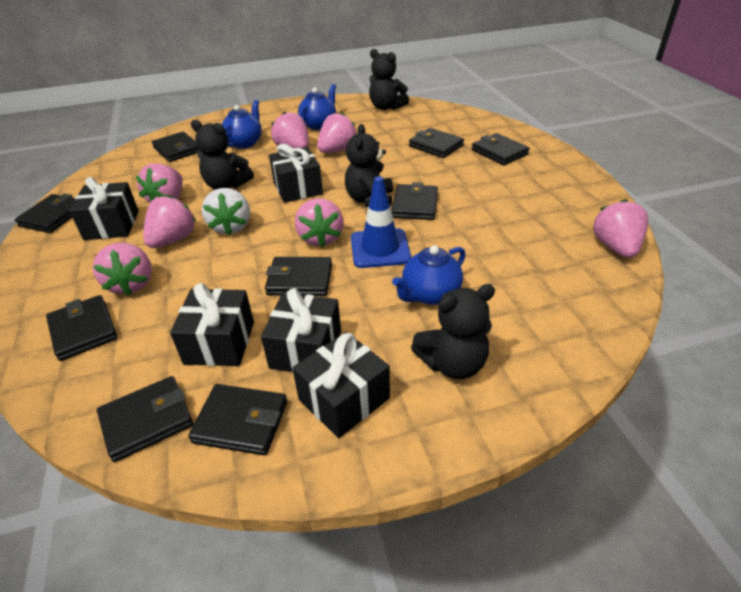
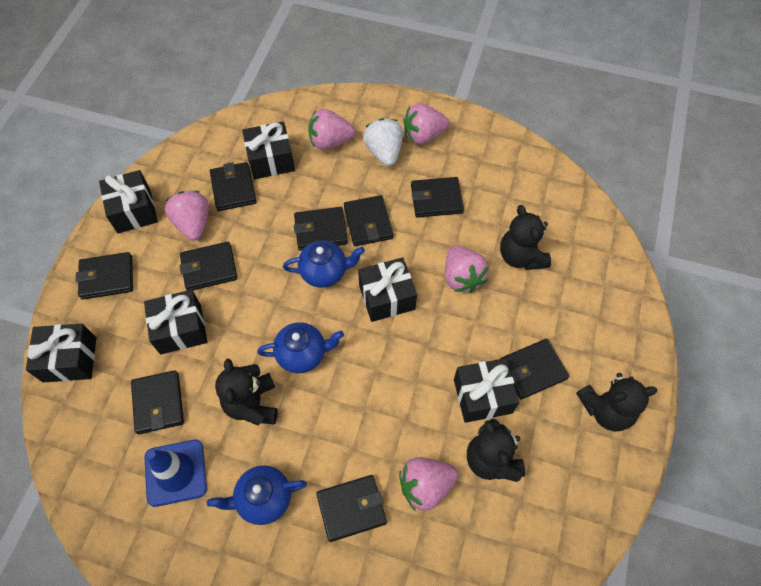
black gift: [69,177,139,240] [170,283,254,366] [261,288,341,372] [269,144,323,203] [292,332,390,438] = 5 -> [26,324,96,383] [99,170,158,233] [144,290,207,355] [242,121,295,179] [358,257,417,322] [454,358,519,423] = 6
pink strawberry: [92,243,152,296] [136,163,183,203] [143,195,196,248] [271,111,309,149] [295,198,344,248] [317,112,357,153] [593,199,648,258] = 7 -> [165,191,209,241] [308,109,355,150] [399,457,459,511] [404,104,449,145] [445,246,489,293] = 5

